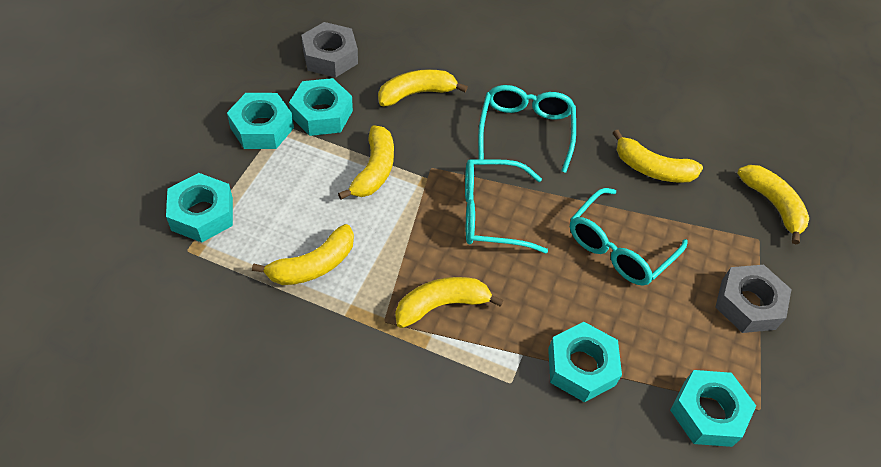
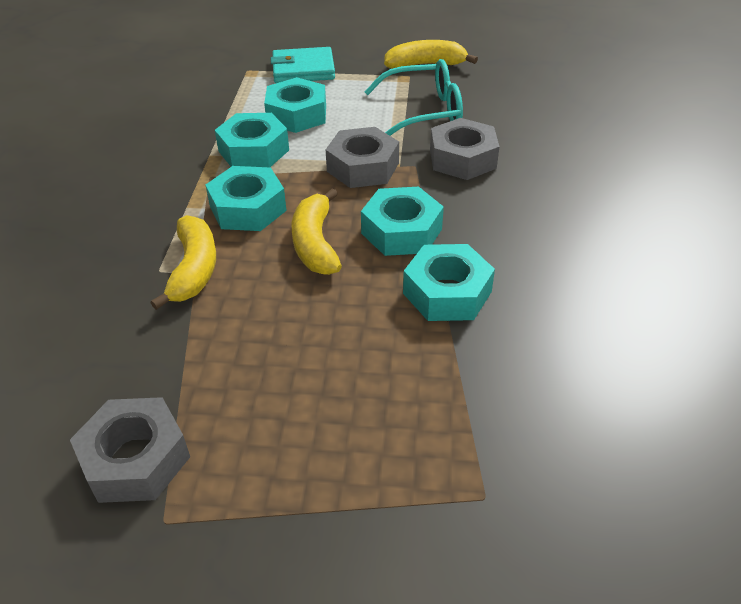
grey nut: [301,22,358,77] [715,265,792,333] = 2 -> [70,397,190,503] [326,127,399,188] [430,118,500,180] = 3
turquoise glasses: [465,159,548,253] [478,85,576,173] [570,188,688,286] = 3 -> [364,59,463,136] = 1
turquoise wallet: none = 0 -> [271,47,335,83] = 1
yellow banana: [252,224,354,285] [338,125,394,200] [378,69,468,106] [395,277,504,328] [613,130,703,183] [738,165,809,244] = 6 -> [151,215,216,310] [292,188,342,275] [384,40,478,69] = 3

